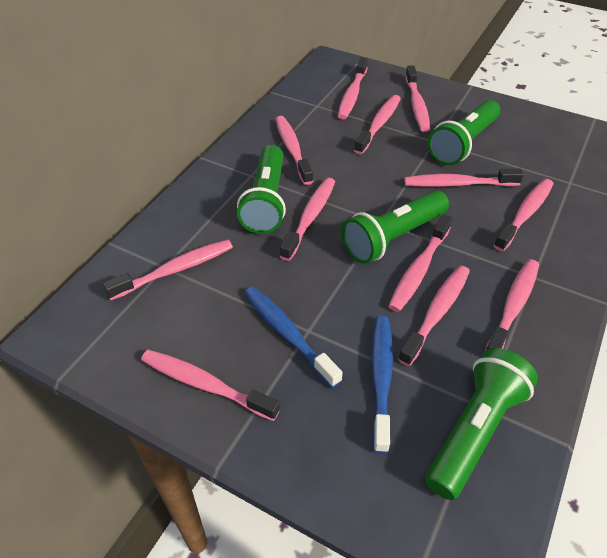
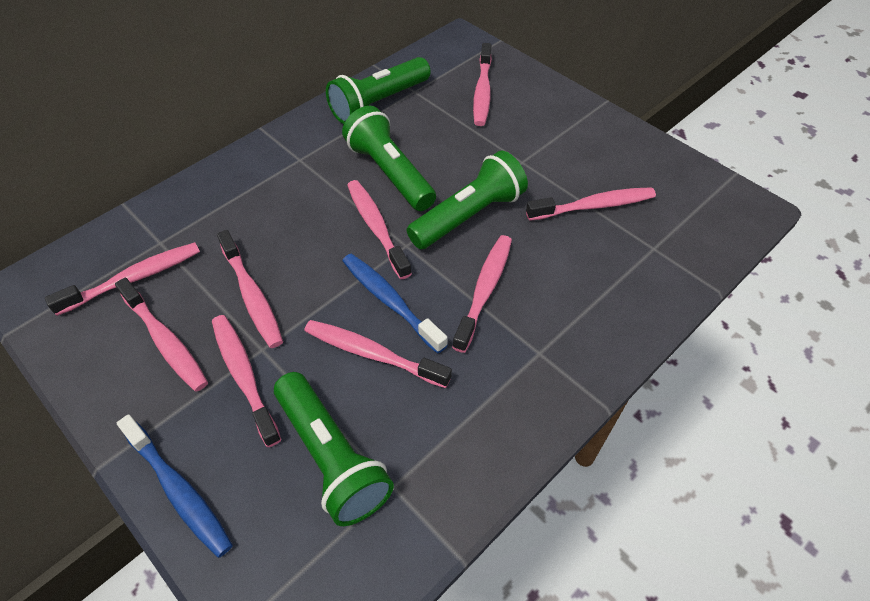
pink toothbrush: [103,239,233,300] [141,350,280,421] [276,116,313,185] [280,178,335,261] [338,57,368,120] [354,95,401,154] [388,214,452,312] [398,265,470,366] [404,169,524,187] [405,65,430,132] [485,259,539,350] [493,179,553,251] = 12 -> [45,242,200,316] [115,278,208,392] [212,315,281,447] [217,230,283,348] [304,320,452,388] [347,180,412,279] [452,235,512,353] [473,43,492,126] [526,187,656,221] = 9

